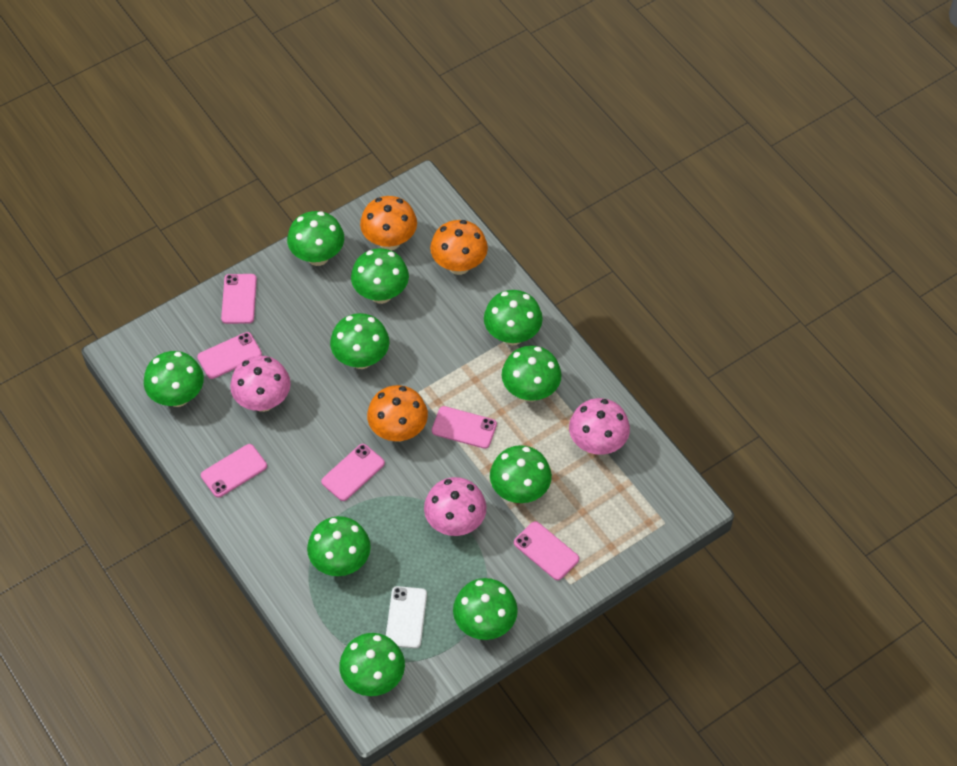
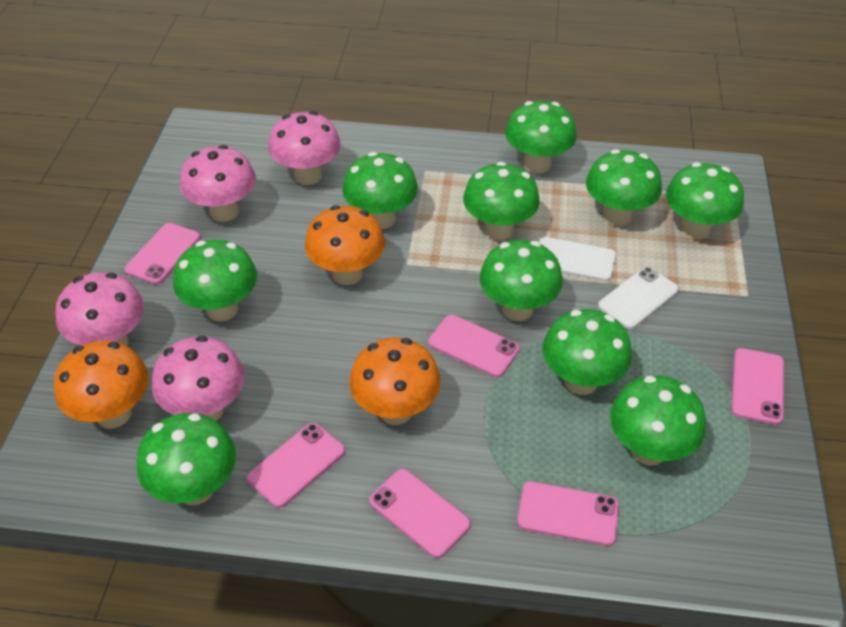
pink mushroom: [230,356,291,412] [424,477,487,536] [569,398,630,455] = 3 -> [55,272,144,346] [152,336,244,420] [180,145,256,222] [268,111,341,185] = 4
white phone: [386,586,427,648] = 1 -> [539,237,616,281] [598,267,679,329] = 2

